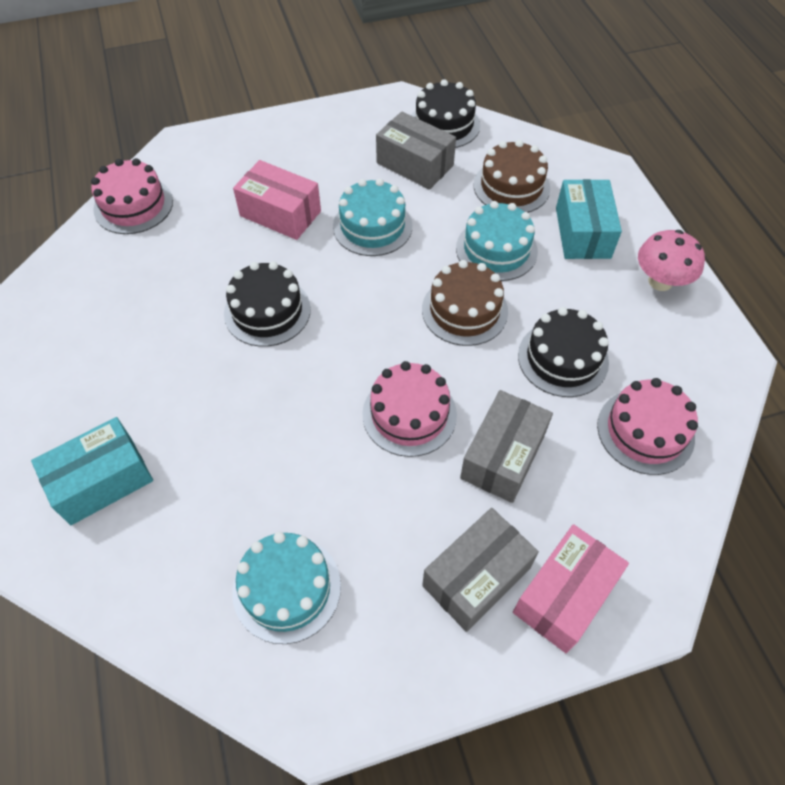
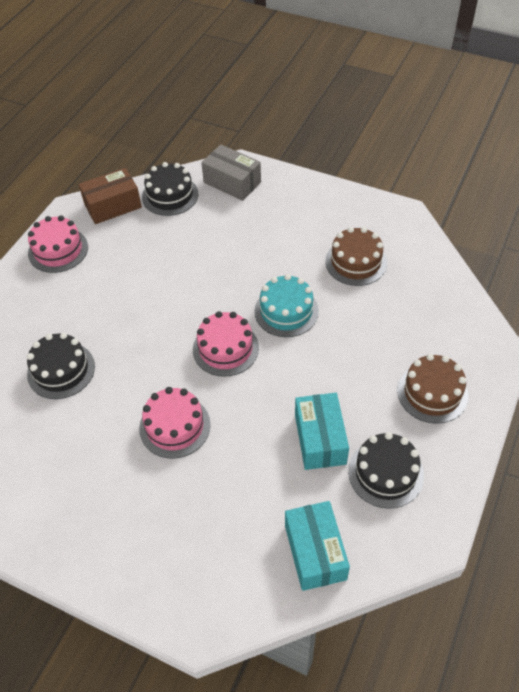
brown box: none = 0 -> [79,168,142,224] = 1
grey box: [376,111,456,190] [422,508,539,632] [460,390,553,503] = 3 -> [201,144,261,201] = 1
pink box: [233,160,321,240] [513,524,629,653] = 2 -> none = 0
pink mushroom: [638,230,705,291] = 1 -> none = 0
turquoise cake: [232,532,341,644] [333,178,412,256] [456,201,538,281] = 3 -> [254,274,319,337] = 1

